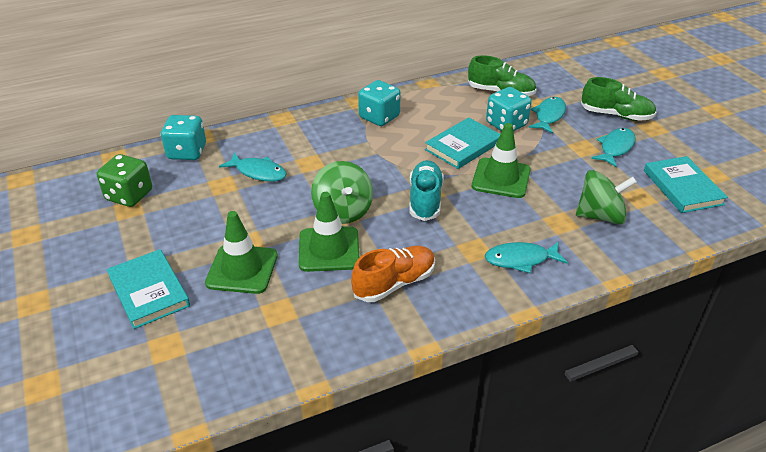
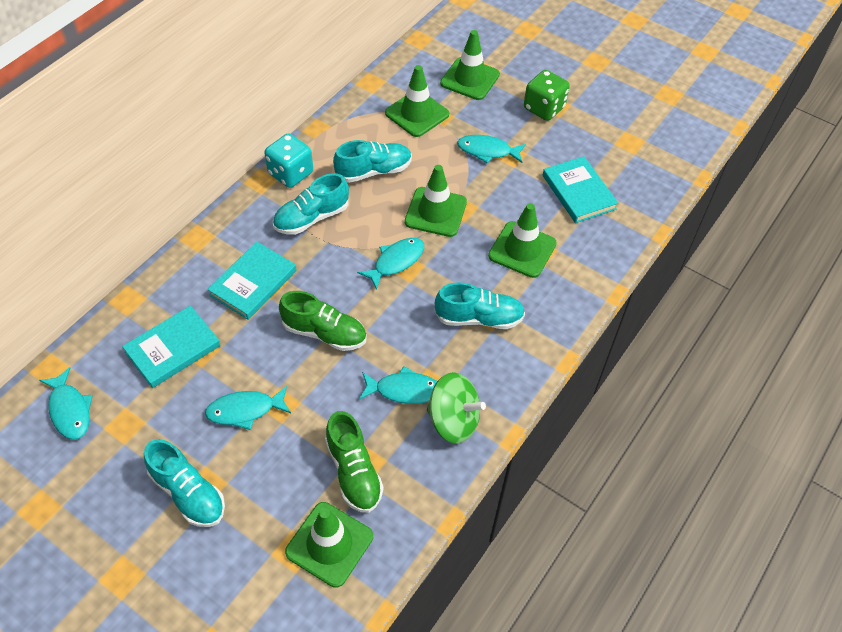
green spinning top: [311,161,373,224] [576,170,637,225] = 2 -> [427,372,486,443] = 1
green traffic cone: [205,211,278,294] [299,192,360,272] [472,123,531,198] = 3 -> [285,502,373,588] [385,65,449,137] [405,165,467,237] [440,30,500,100] [488,203,557,278] = 5
orange shoe: [351,246,435,302] = 1 -> none = 0
turquoise dice: [161,115,206,160] [358,80,401,126] [486,87,532,131] = 3 -> [264,134,313,188] = 1
turquoise fish: [219,153,287,182] [485,242,568,273] [529,97,566,133] [591,128,636,167] = 4 -> [39,367,93,440] [205,386,291,430] [357,238,424,290] [359,366,437,404] [457,135,526,163] = 5
turquoise shoe: [409,160,444,221] = 1 -> [144,439,225,527] [273,173,349,235] [333,140,412,183] [435,282,525,329] = 4

